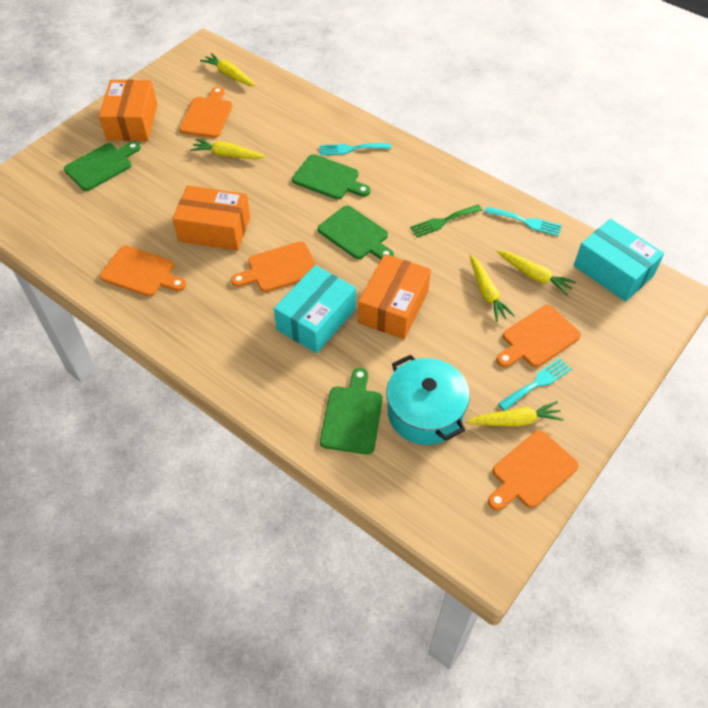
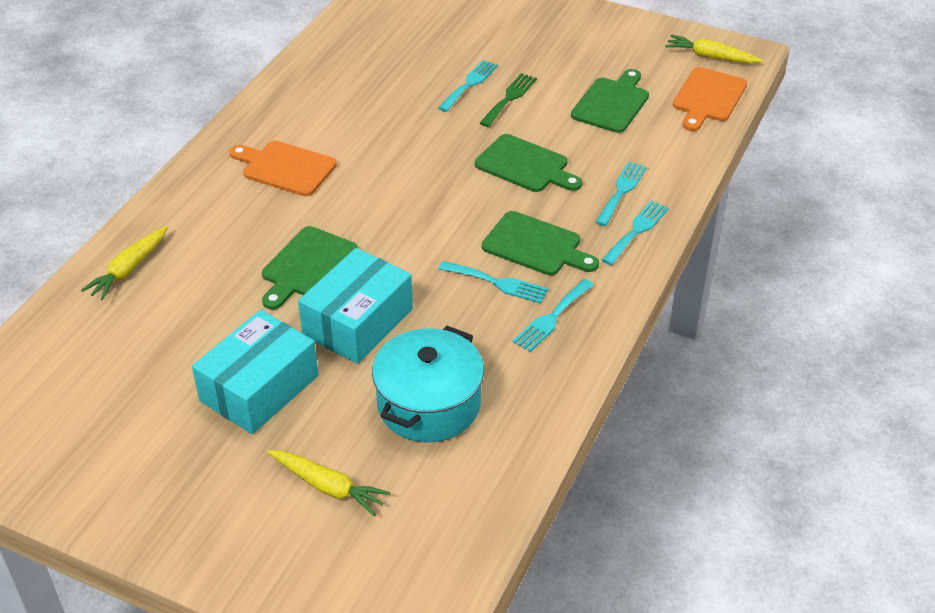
orange box: [99,80,157,141] [172,185,250,251] [358,254,431,339] = 3 -> none = 0
orange cutting board: [100,245,186,297] [179,86,232,138] [231,241,317,292] [488,430,579,511] [496,305,581,367] = 5 -> [230,141,337,196] [673,67,747,131] = 2
turquoise fork: [319,143,391,156] [485,206,562,236] [498,358,571,411] = 3 -> [438,60,498,112] [438,261,548,304] [512,279,594,352] [595,162,647,226] [602,200,669,265] = 5
yellow carrot: [190,139,265,159] [200,53,255,86] [467,401,564,427] [470,255,515,322] [496,250,576,295] = 5 -> [81,225,168,300] [267,450,391,516] [665,35,763,63] = 3

